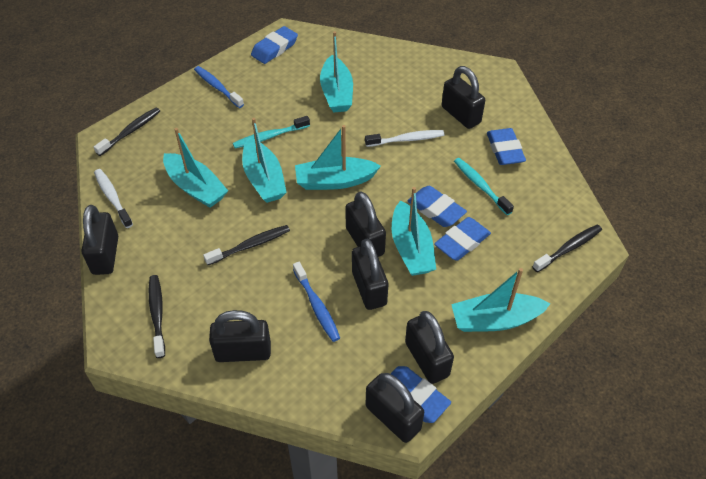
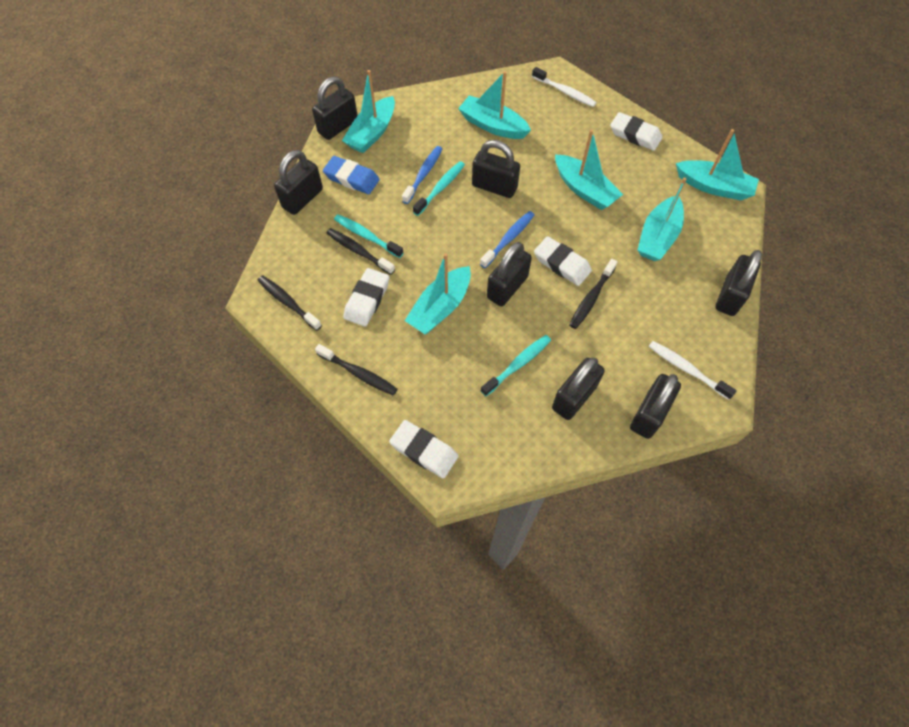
blue eraser: [251,26,298,64] [391,366,451,423] [407,186,467,227] [434,217,491,261] [487,128,526,165] = 5 -> [323,156,380,194] = 1
turquoise toothbrush: [233,116,310,148] [454,158,514,215] = 2 -> [334,214,403,258] [413,161,465,216] [481,335,551,396] = 3
white eraser: none = 0 -> [343,268,389,327] [389,420,459,478] [534,236,592,286] [610,112,662,151] = 4

